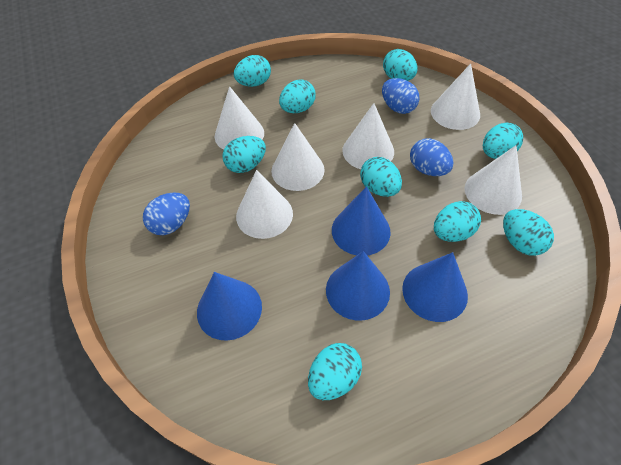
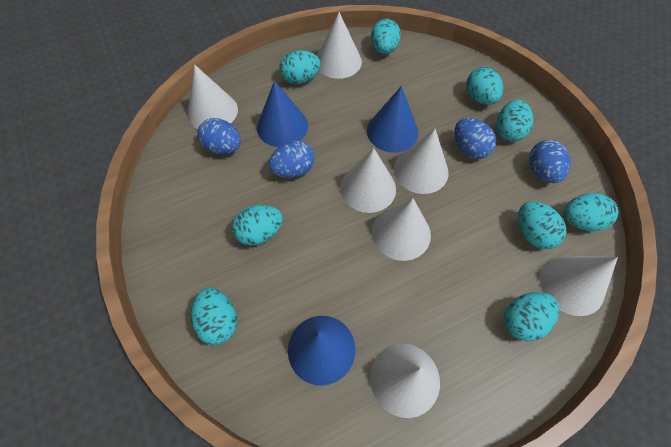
blue cone: [197,272,262,341] [326,251,390,321] [332,186,390,256] [402,252,468,322] = 4 -> [257,81,308,147] [288,316,355,386] [367,86,419,153] = 3
blue egg: [143,193,190,235] [382,78,419,114] [410,138,453,176] = 3 -> [197,118,241,154] [268,141,315,178] [454,118,496,159] [529,140,571,183] = 4
white cone: [215,86,264,150] [236,170,293,239] [271,123,325,191] [342,103,394,169] [431,63,480,130] [465,145,522,215] = 6 -> [187,64,238,129] [317,12,362,79] [340,148,396,213] [370,344,440,418] [372,198,431,261] [394,129,448,194] [540,256,618,316] = 7

